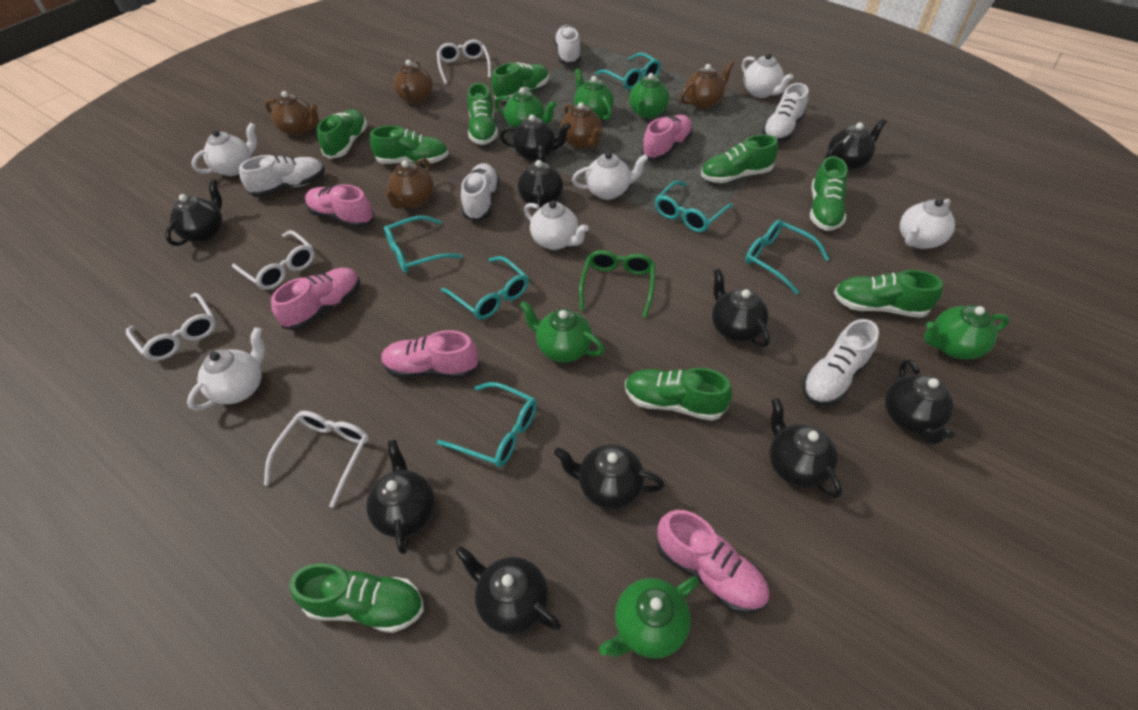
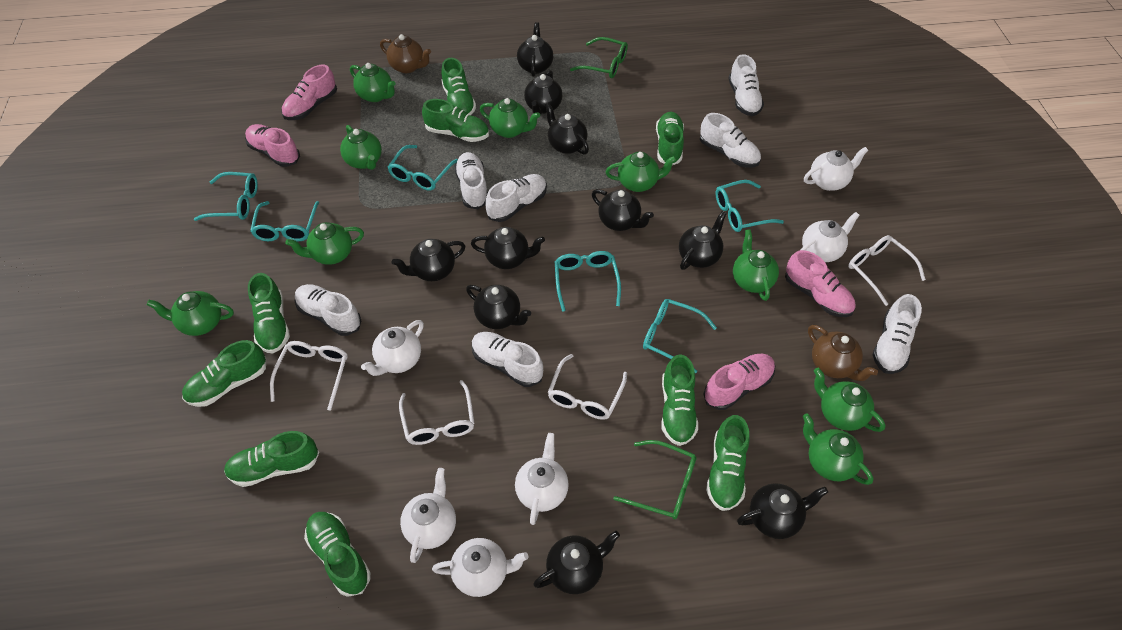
brown teapot: [265,91,319,136] [383,158,434,209] [394,60,433,104] [560,102,602,149] [681,61,734,109] = 5 -> [380,34,431,73] [808,325,878,381] = 2
green glasses: [579,250,655,318] = 1 -> [570,37,628,78] [613,440,697,519] = 2
green teapot: [495,87,557,128] [520,301,604,362] [574,69,614,120] [599,576,699,659] [629,73,669,119] [924,305,1010,360] = 6 -> [147,291,234,336] [285,222,364,265] [340,125,382,170] [350,63,396,102] [480,98,540,138] [605,152,677,192] [733,229,779,301] [803,413,873,485] [814,368,886,432] = 9
pink shoe: [271,268,360,330] [305,184,374,228] [381,330,479,379] [642,115,693,161] [657,510,769,613] = 5 -> [245,124,300,167] [282,65,337,120] [703,354,775,410] [785,250,856,317] = 4
white shoe: [239,155,325,197] [461,163,500,222] [554,25,581,65] [762,83,808,142] [802,319,879,406] = 5 -> [295,284,361,336] [454,152,488,209] [472,332,543,387] [485,174,547,222] [700,113,761,167] [728,54,764,116] [873,294,922,374] = 7

